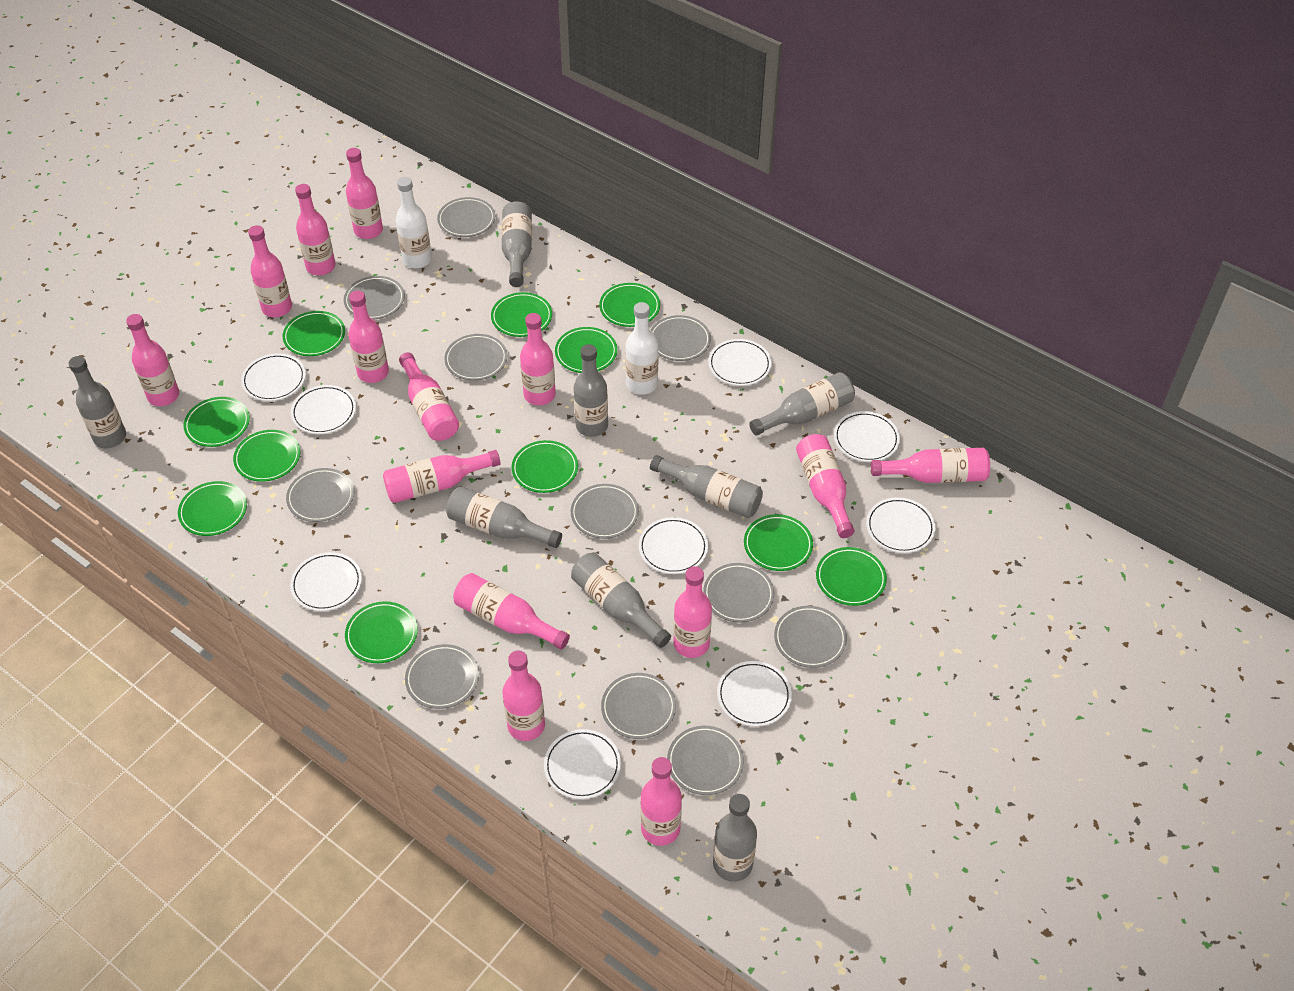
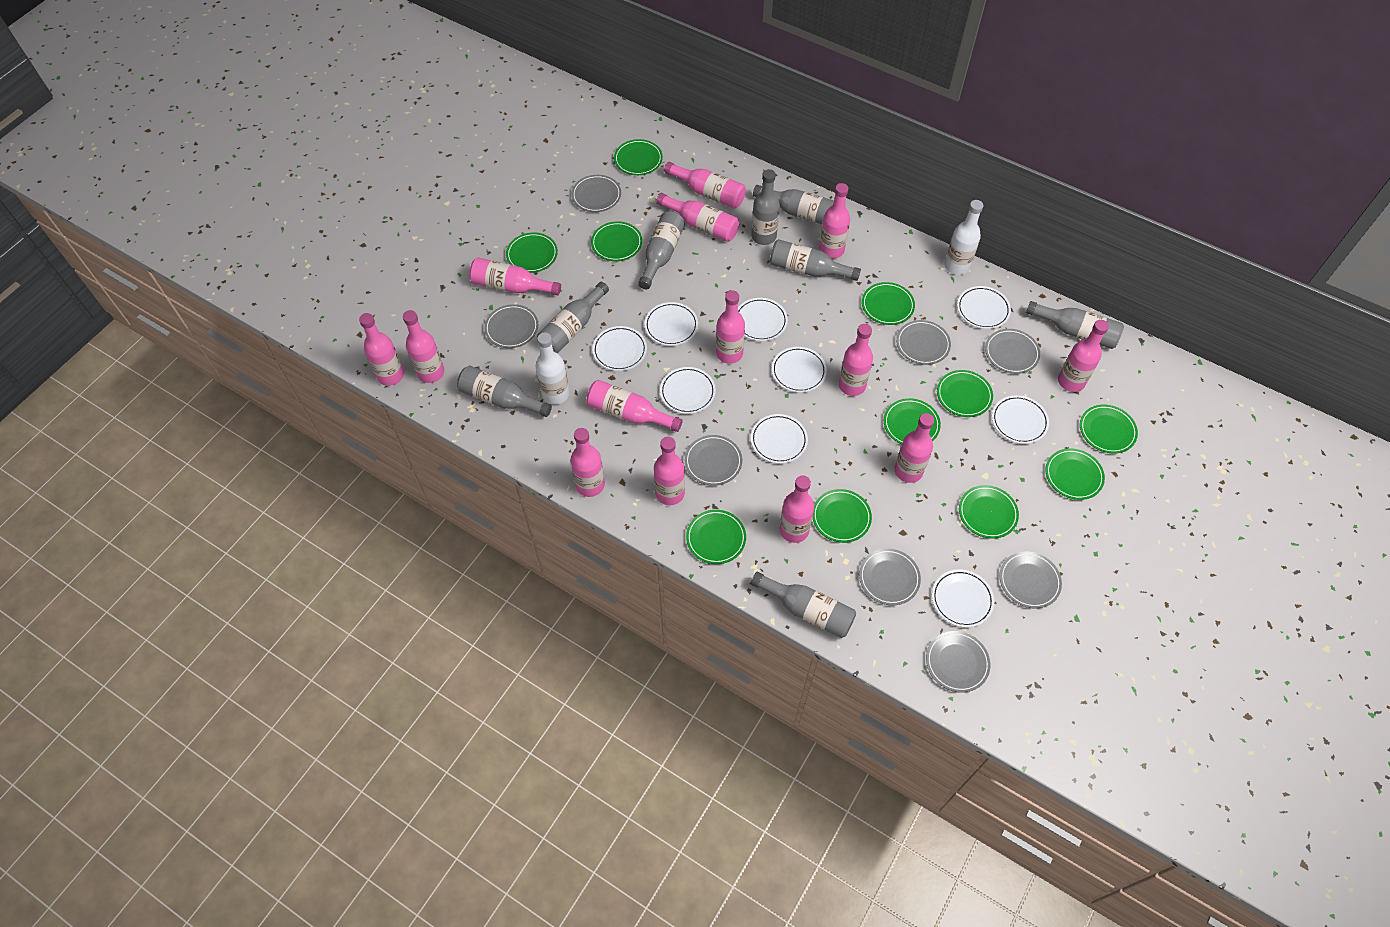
grey plate: [286,468,354,522] [344,276,405,319] [405,644,479,709] [437,197,495,237] [444,334,507,381] [571,484,639,539] [601,673,676,739] [650,315,711,361] [667,726,744,795] [703,563,774,623] [774,606,847,668] = 11 -> [484,304,538,348] [572,175,621,212] [685,435,742,486] [859,549,921,605] [896,320,951,365] [926,631,990,693] [985,329,1040,374] [1000,551,1062,609] = 8

